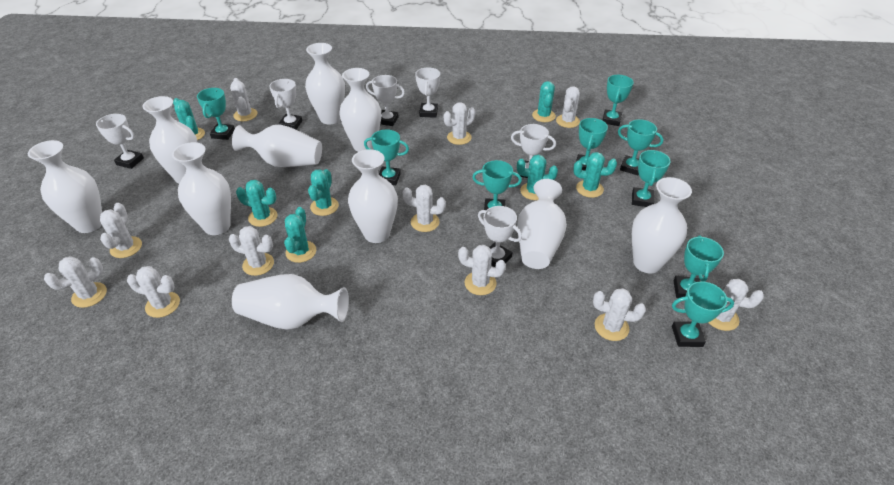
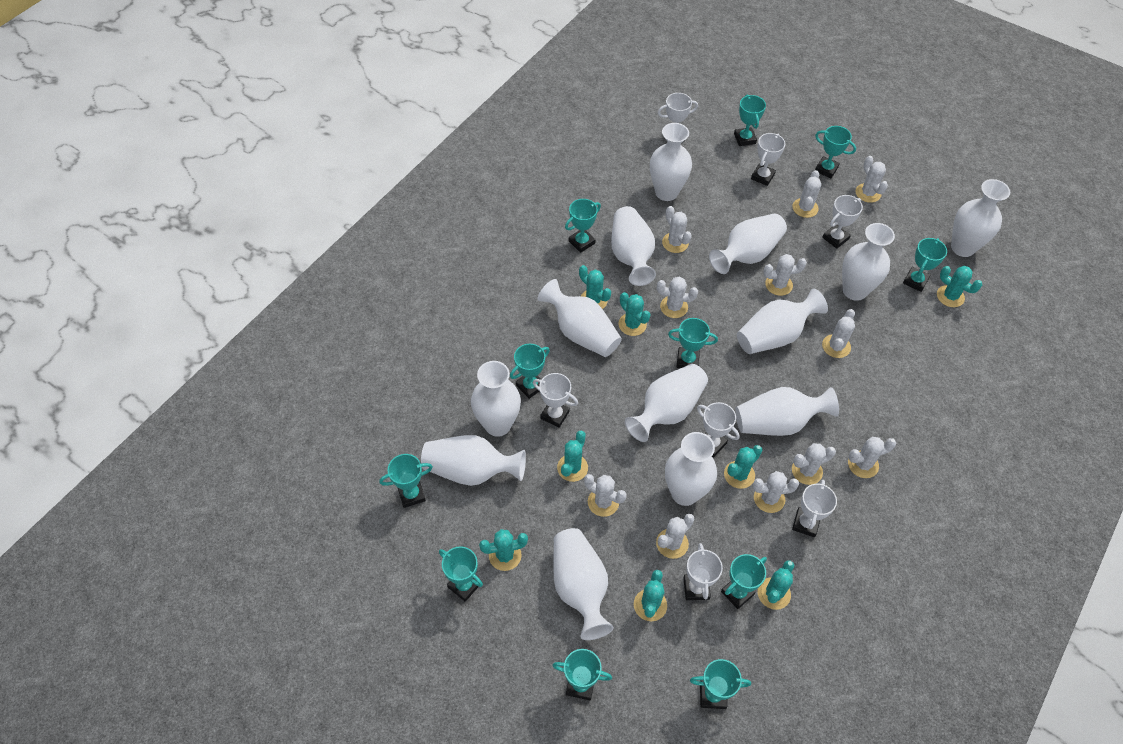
turquoise cactus: [173,98,205,140] [236,180,277,227] [284,207,316,263] [308,169,339,216] [517,155,558,200] [532,81,556,122] [573,152,617,198] = 7 -> [479,529,528,571] [557,431,588,482] [579,265,611,309] [619,292,651,336] [634,570,667,621] [724,445,763,489] [758,560,794,610] [937,266,982,307] = 8
turquoise trophy: [197,88,235,140] [364,130,409,185] [472,160,522,210] [576,118,608,171] [602,75,634,126] [618,119,663,175] [632,150,671,207] [672,281,734,347] [674,235,724,298] = 9 -> [379,454,433,508] [439,546,483,602] [510,344,550,399] [552,649,612,700] [565,199,601,253] [668,318,718,368] [690,659,751,709] [721,554,767,609] [734,94,766,146] [815,126,856,178] [903,238,947,292] = 11
white trophy: [96,114,144,169] [269,79,302,130] [366,75,405,126] [415,68,440,118] [478,206,522,267] [511,124,556,178] = 6 -> [533,373,578,428] [658,93,698,141] [683,543,723,600] [697,402,740,458] [751,133,785,186] [792,480,837,537] [822,195,863,249] = 7
white vase: [28,140,102,233] [142,96,198,184] [172,142,231,235] [232,125,322,167] [232,274,349,330] [305,43,345,124] [339,68,381,152] [348,149,398,243] [517,179,567,269] [632,177,692,273] = 10 -> [421,435,526,486] [471,361,521,437] [538,279,622,357] [553,528,614,640] [611,206,656,286] [625,364,708,442] [650,123,692,201] [665,432,717,506] [709,214,787,274] [735,387,839,436] [737,288,828,354] [842,223,895,301] [951,179,1010,257] = 13

